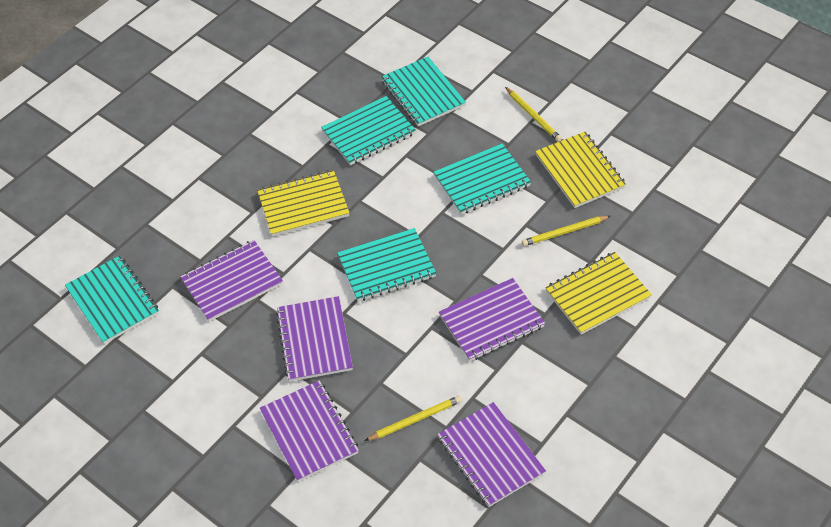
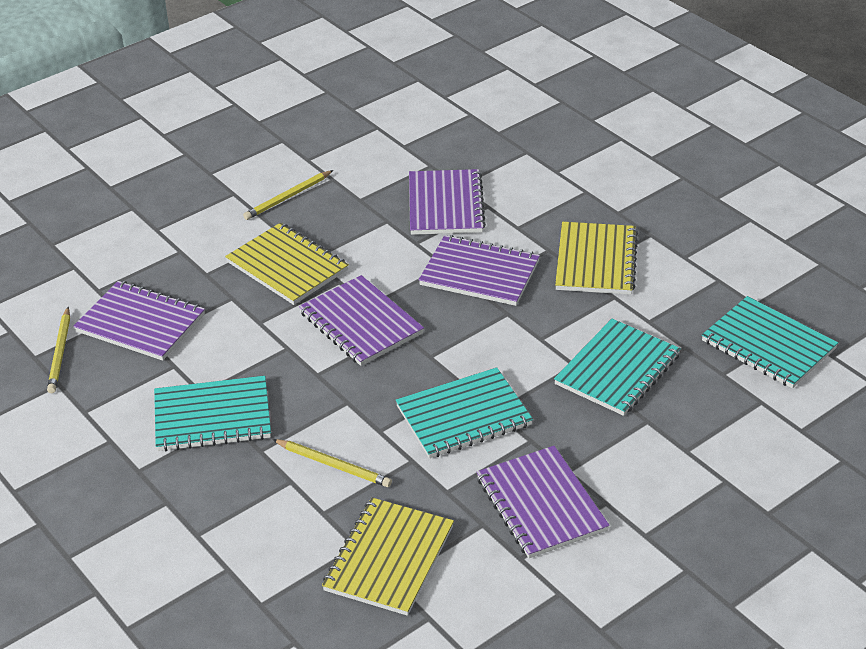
turquoise notebook: [65,256,159,344] [321,96,416,165] [337,228,436,302] [381,57,466,126] [433,144,531,215] = 5 -> [154,376,271,451] [396,367,533,458] [554,319,681,416] [702,296,838,389] = 4

